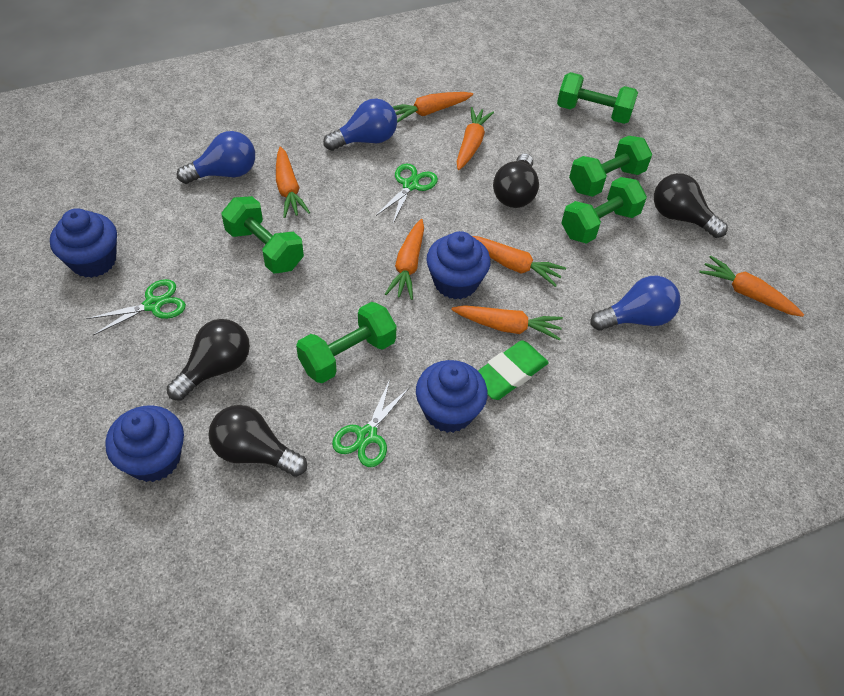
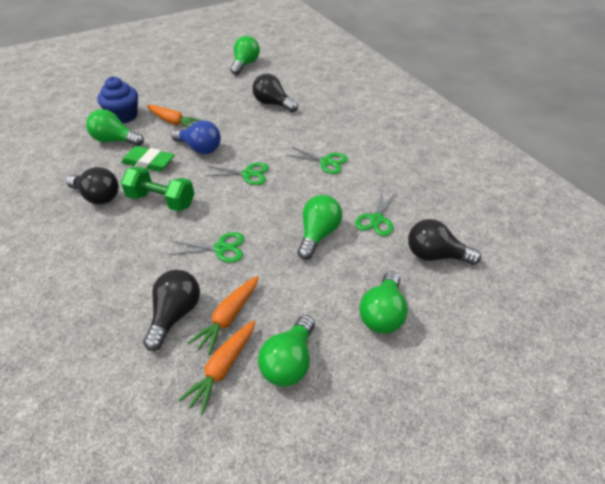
blue cupcake: [50,208,117,278] [105,405,184,482] [416,360,488,433] [426,231,491,299] = 4 -> [97,77,138,123] = 1
blue light bulb: [177,131,255,184] [323,98,397,151] [591,276,680,330] = 3 -> [171,120,221,154] = 1
green dumbbell: [221,196,304,274] [296,302,396,383] [557,72,638,124] [561,177,647,244] [569,136,652,197] = 5 -> [121,167,194,211] = 1
green light bulb: none = 0 -> [86,109,144,146] [231,36,260,75] [258,315,315,387] [298,195,342,260] [359,271,408,334] = 5
green scissors: [86,279,186,335] [332,380,410,467] [376,164,438,223] = 3 -> [169,232,244,263] [205,163,269,185] [286,147,348,174] [355,191,396,236] = 4
orange carrot: [276,146,310,218] [385,219,424,300] [393,92,473,123] [451,305,563,341] [456,107,494,170] [473,236,566,287] [699,256,804,317] = 7 -> [147,105,201,128] [178,320,256,415] [188,276,259,355] = 3

